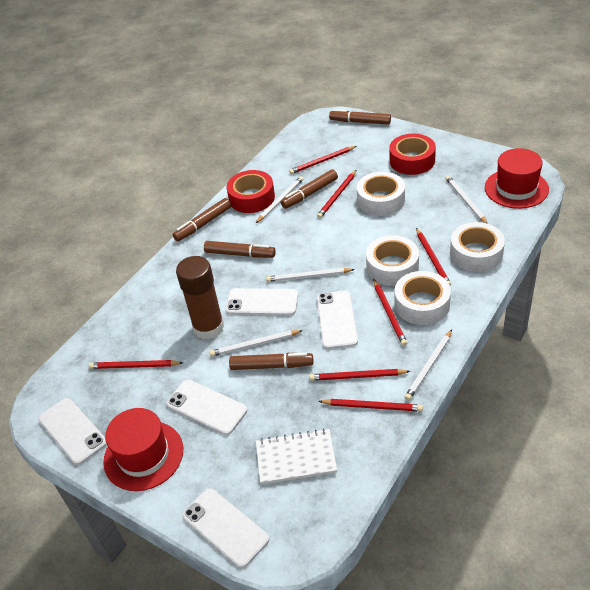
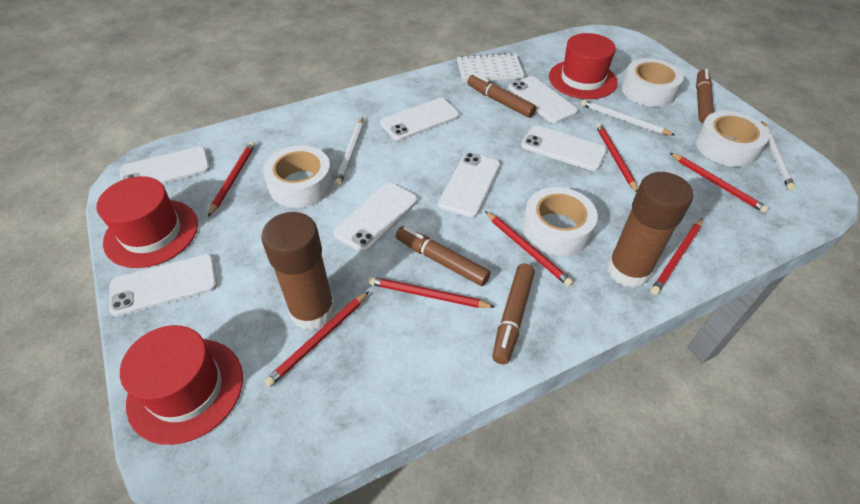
brown glue stick: [176,256,224,340] = 1 -> [261,212,335,330] [607,172,693,288] = 2
brown marker: [172,198,231,242] [204,241,276,258] [229,353,313,370] [281,169,338,209] [329,109,391,125] = 5 -> [396,226,491,286] [467,74,536,118] [492,263,535,364] [696,69,714,123] = 4
red hat: [103,408,183,491] [485,148,549,209] = 2 -> [96,176,198,268] [120,325,243,445] [549,33,617,99] = 3
red tape: [227,170,275,213] [389,134,436,175] = 2 -> none = 0
white pencil: [210,330,303,357] [256,176,304,223] [266,268,355,282] [404,330,452,401] [446,176,488,224] = 5 -> [335,118,363,186] [581,100,675,136] [762,121,795,190] = 3
white phone: [38,398,107,465] [166,380,247,435] [182,488,269,568] [225,288,298,316] [317,291,358,349] = 5 -> [109,254,217,317] [120,146,210,184] [334,183,418,253] [380,98,459,141] [438,153,500,218] [508,76,578,123] [521,125,607,171] = 7

